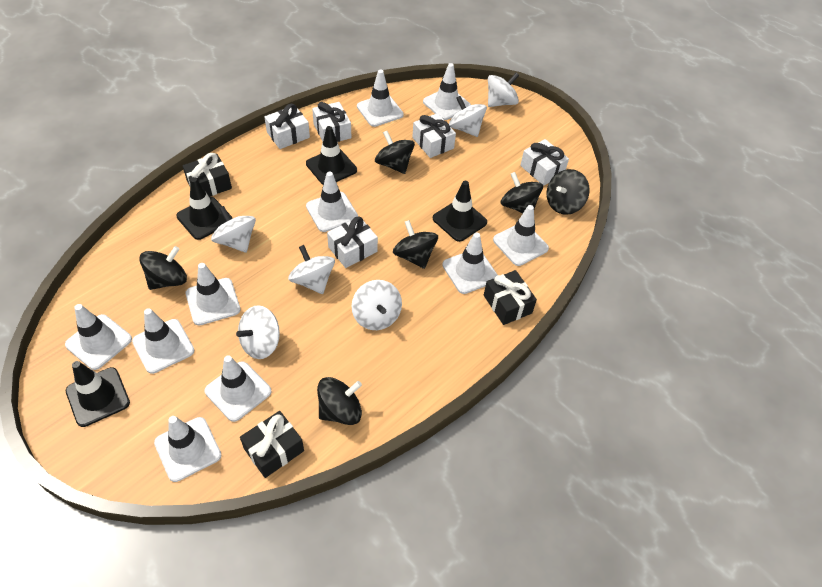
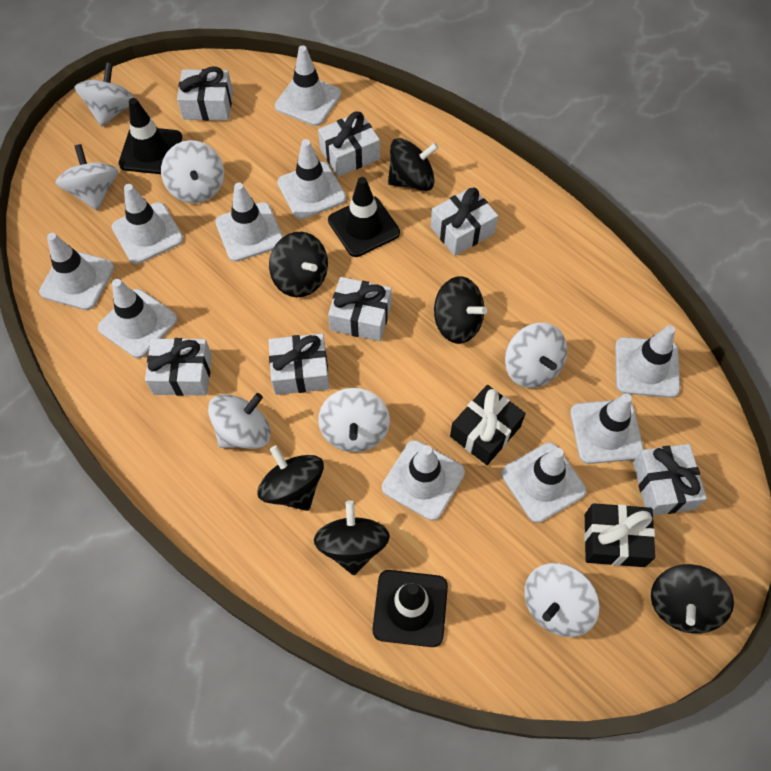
black gift: [182,153,232,197] [240,411,304,478] [484,270,537,325] = 3 -> [450,385,526,465] [584,503,655,567] = 2
black traffic cone: [66,361,130,427] [176,177,232,240] [306,126,357,185] [433,181,487,242] = 4 -> [119,98,182,174] [328,177,400,257] [372,570,448,647] = 3
white gift: [264,104,310,149] [312,102,351,142] [327,216,378,268] [412,113,456,158] [520,139,569,186] = 5 -> [145,338,212,396] [177,66,233,121] [269,334,329,395] [318,112,380,177] [328,277,392,341] [431,187,498,256] [633,444,707,515] = 7
white spinning top: [211,206,256,253] [236,305,280,359] [288,245,335,294] [352,280,402,330] [449,96,487,137] [488,73,519,107] = 6 -> [55,144,118,210] [75,62,135,127] [161,140,224,203] [208,393,271,449] [318,388,390,452] [505,322,567,388] [524,563,599,637] = 7

